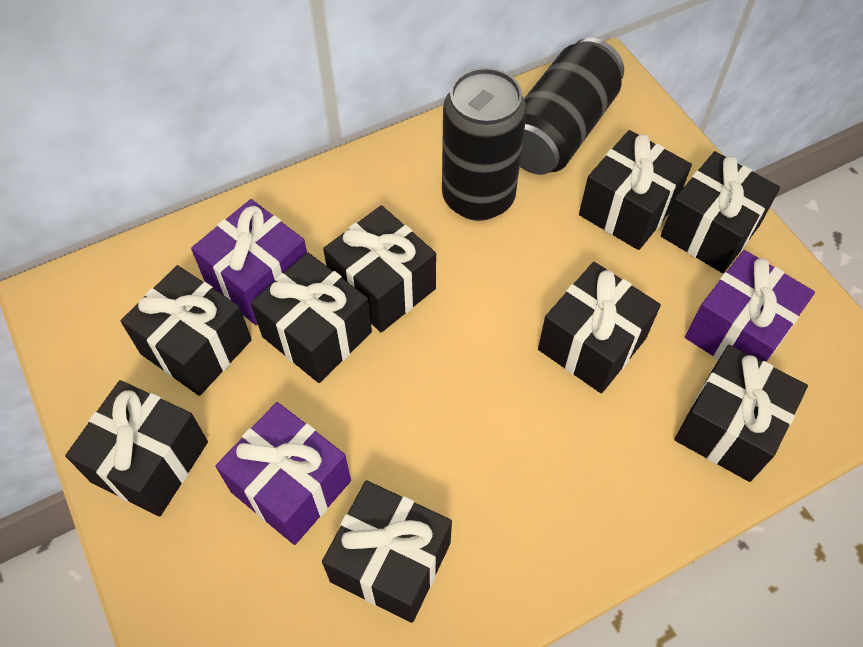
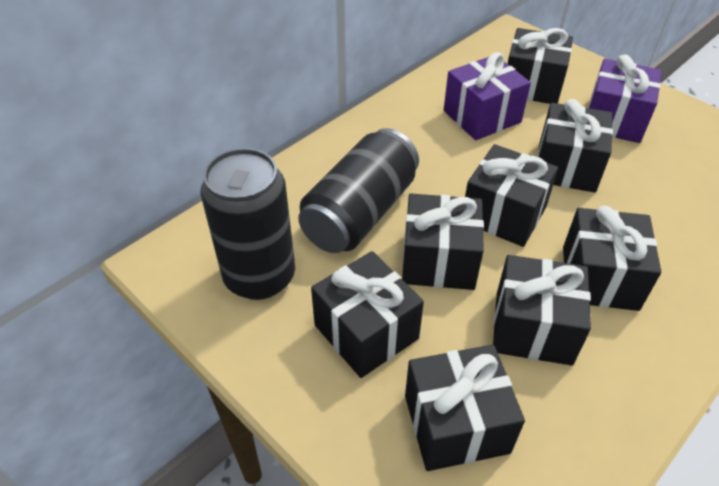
black gift: [65,380,208,516] [120,265,252,396] [251,252,372,383] [322,480,452,623] [323,205,436,333] [538,262,661,393] [579,130,692,250] [661,151,780,273] [674,345,808,482] = 9 -> [311,251,424,378] [402,193,484,290] [405,345,525,471] [465,144,558,247] [493,255,591,365] [508,28,573,104] [537,99,613,193] [563,206,661,311] = 8
purple gift: [191,199,307,325] [216,402,351,545] [685,250,815,362] = 3 -> [444,52,531,140] [588,54,662,143] = 2

